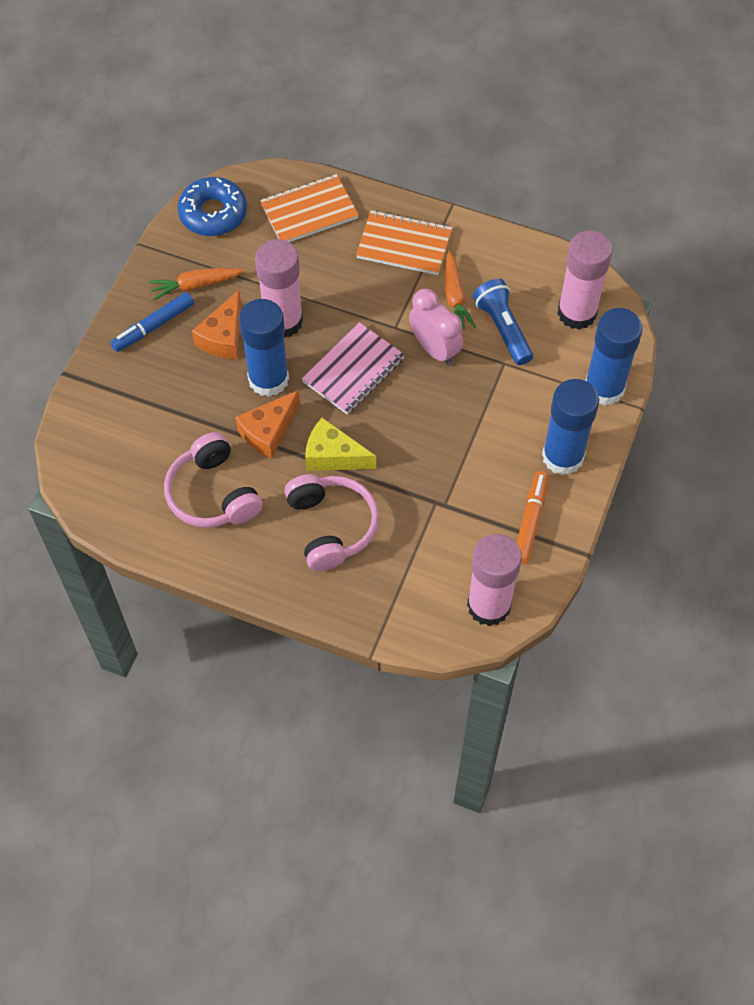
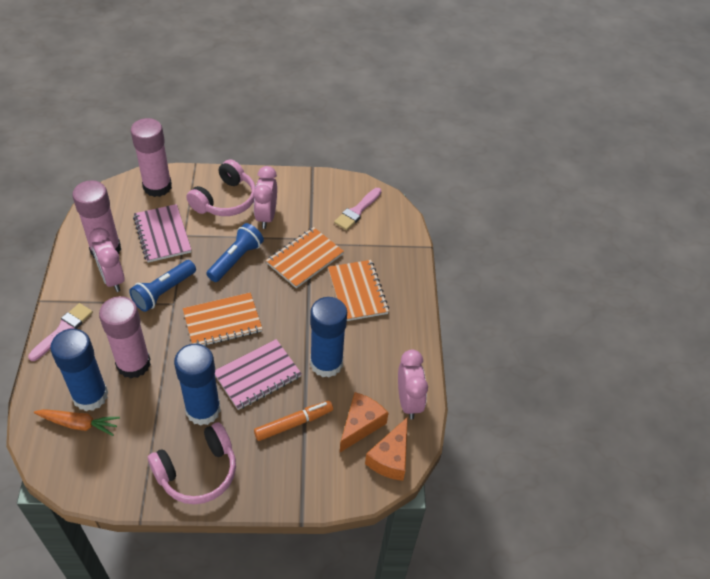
blue donut: [177,177,247,236] = 1 -> none = 0
blue flashlight: [473,279,533,365] = 1 -> [129,260,196,312] [206,223,264,282] = 2
blue marker: [110,292,194,352] = 1 -> none = 0
orange carrot: [148,268,244,300] [445,251,476,329] = 2 -> [34,409,120,436] = 1
orange notebook: [260,174,359,242] [356,210,452,275] = 2 -> [183,293,263,346] [266,227,344,288] [328,260,389,321] = 3
pink brush: none = 0 -> [28,303,93,361] [334,188,382,230] = 2
pink clock: [409,289,463,366] = 1 -> [89,228,125,292] [253,166,277,229] [398,349,428,419] = 3
pink notebook: [302,322,405,414] = 1 -> [133,204,191,263] [215,339,302,410] = 2
yellow cheese: [305,418,376,471] = 1 -> none = 0

